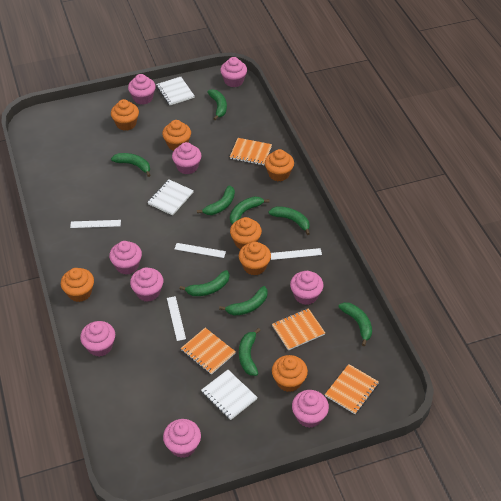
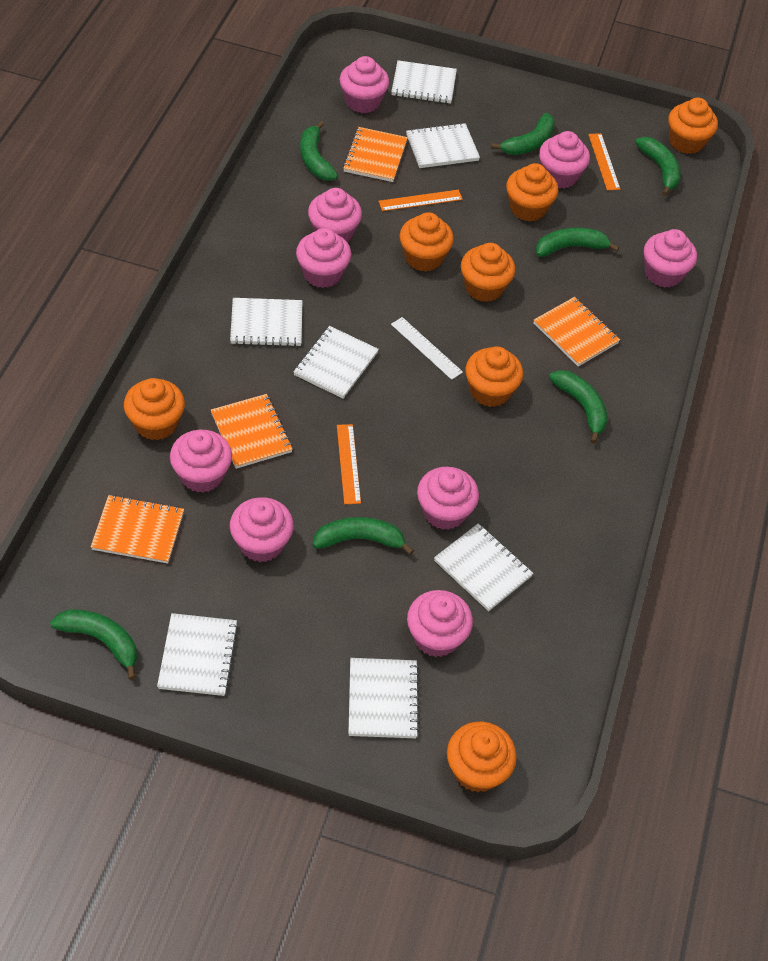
green banana: [111,153,150,177] [179,270,230,296] [197,185,235,215] [207,89,227,120] [219,286,268,316] [230,196,270,224] [239,328,261,376] [269,206,310,235] [338,302,372,346] = 9 -> [50,609,137,680] [300,121,338,181] [312,517,414,555] [491,113,555,155] [536,228,620,257] [549,370,608,444] [635,137,681,196] = 7
orange ruler: none = 0 -> [337,424,361,504] [378,190,463,211] [588,133,620,190] = 3
white notebook: [147,179,194,216] [156,77,194,105] [201,370,258,420] = 3 -> [157,613,239,696] [230,298,302,347] [293,326,379,398] [348,658,420,738] [391,60,457,104] [406,123,480,168] [434,523,533,611] = 7
white ruler: [70,220,121,228] [167,296,186,341] [175,243,226,258] [271,248,322,260] = 4 -> [391,317,463,380] = 1

